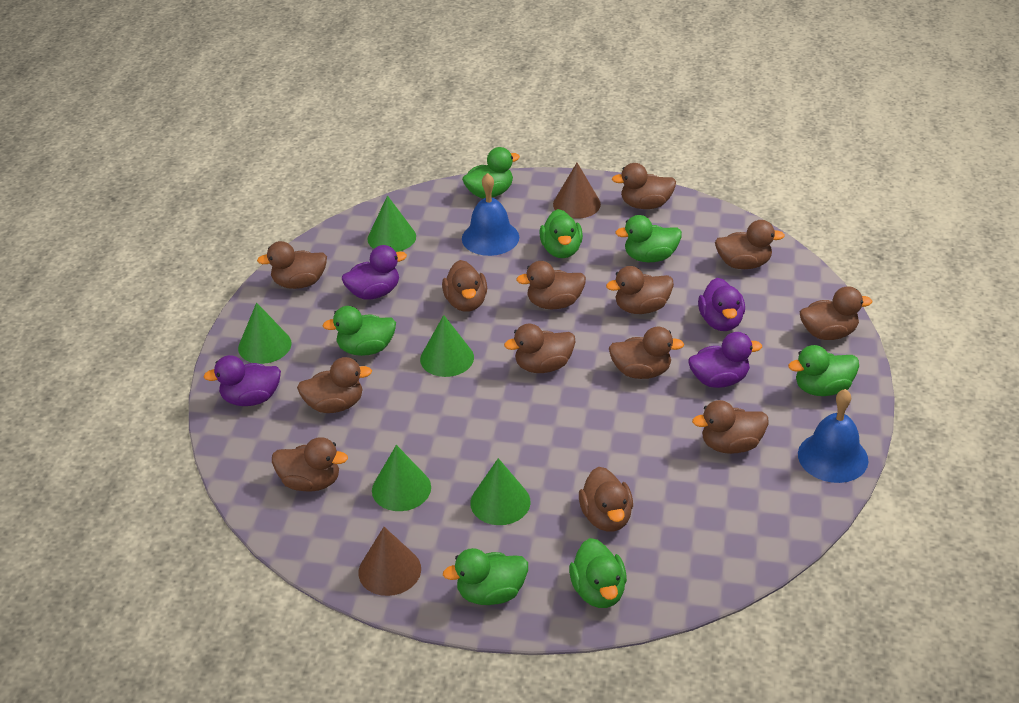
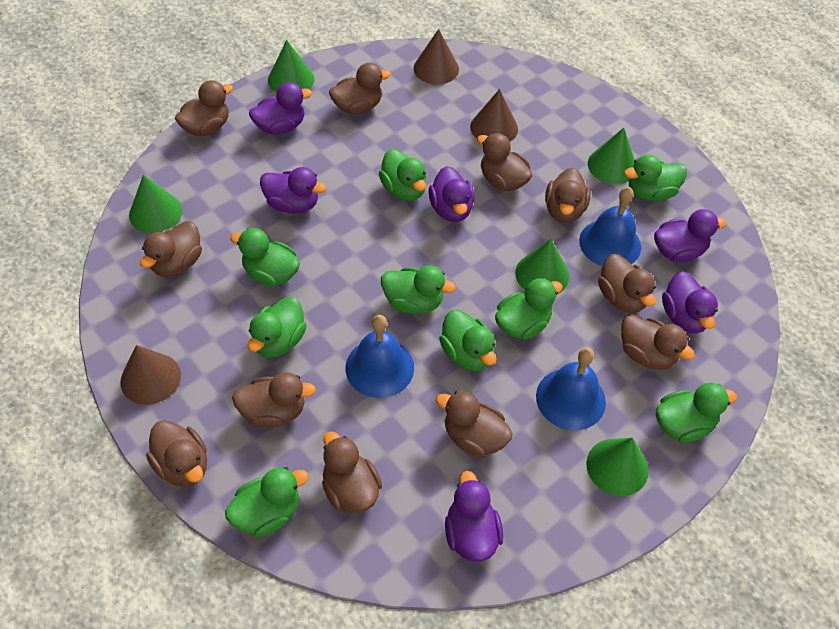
blue bell: [462,173,519,256] [798,389,868,483] = 2 -> [346,315,414,398] [536,348,606,430] [579,187,641,266] = 3
brown cone: [358,527,421,596] [553,163,601,219] = 2 -> [120,345,181,405] [413,29,459,84] [470,89,518,142] = 3
brown duck: [257,241,327,289] [272,437,348,492] [297,357,372,413] [442,260,487,312] [504,324,575,373] [516,261,586,309] [579,467,633,531] [606,266,674,314] [609,326,684,379] [612,163,676,209] [692,400,769,454] [715,220,785,269] [800,286,872,340] = 13 -> [140,221,202,277] [146,420,207,487] [175,80,233,136] [232,372,316,428] [322,431,382,513] [329,63,391,114] [436,391,513,457] [477,133,532,191] [545,168,591,223] [598,254,656,313] [621,315,695,370] = 11
green duck: [323,306,396,356] [443,548,528,605] [462,147,520,198] [540,209,583,258] [569,538,627,608] [615,215,682,262] [788,345,859,396] = 7 -> [225,467,309,537] [230,228,300,286] [248,297,307,358] [379,149,426,201] [381,265,456,314] [439,310,496,371] [495,278,563,340] [624,155,687,201] [656,383,737,442] = 9
purple duck: [203,355,281,406] [342,245,407,300] [688,332,762,388] [698,278,745,331] = 4 -> [249,82,312,135] [260,167,326,213] [428,166,474,222] [445,471,503,562] [654,209,726,262] [662,271,718,333] = 6

